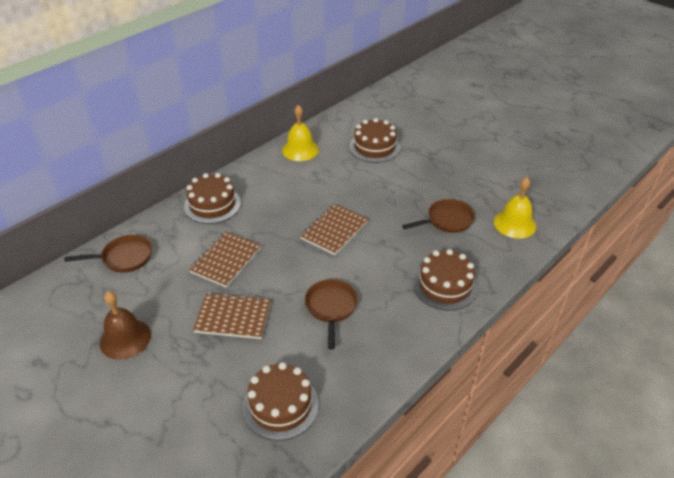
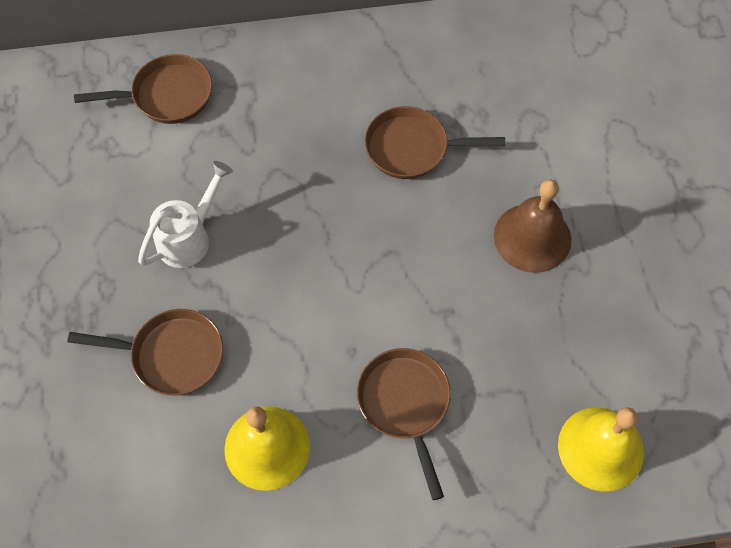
brown cake: [184,173,241,224] [243,362,319,441] [349,118,400,163] [413,249,478,311] = 4 -> none = 0
brown notebook: [189,231,261,288] [193,292,271,339] [300,204,368,255] = 3 -> none = 0
brown pan: [64,235,152,273] [304,279,358,349] [402,199,475,233] = 3 -> [67,309,223,396] [74,54,212,124] [357,348,451,500] [364,106,505,179] = 4
white watering can: none = 0 -> [138,161,233,268] = 1

